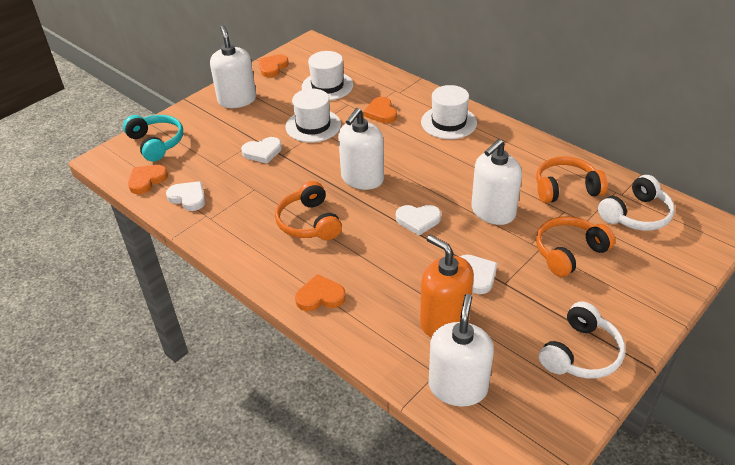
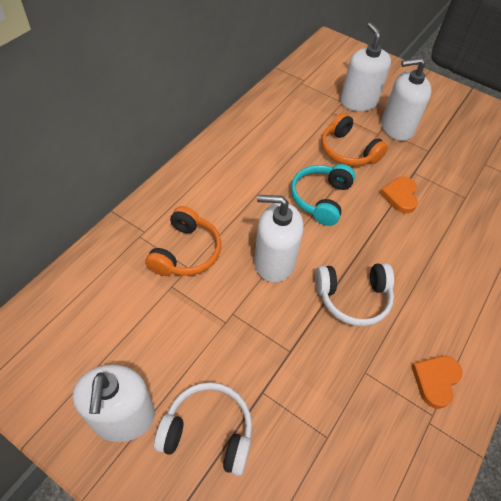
orange headphones: [275,181,342,240] [536,156,608,203] [536,216,615,277] = 3 -> [145,206,221,276] [321,113,388,166] = 2
orange heart: [128,165,168,194] [258,54,289,77] [295,274,346,311] [364,97,397,123] = 4 -> [380,176,418,213] [411,356,462,409] = 2
orange soap dispenser: [420,235,474,337] = 1 -> none = 0
white hat: [285,89,341,142] [302,51,354,100] [421,85,477,139] = 3 -> none = 0
white heart: [166,181,206,211] [241,137,282,164] [396,205,441,235] [460,255,498,294] = 4 -> none = 0

